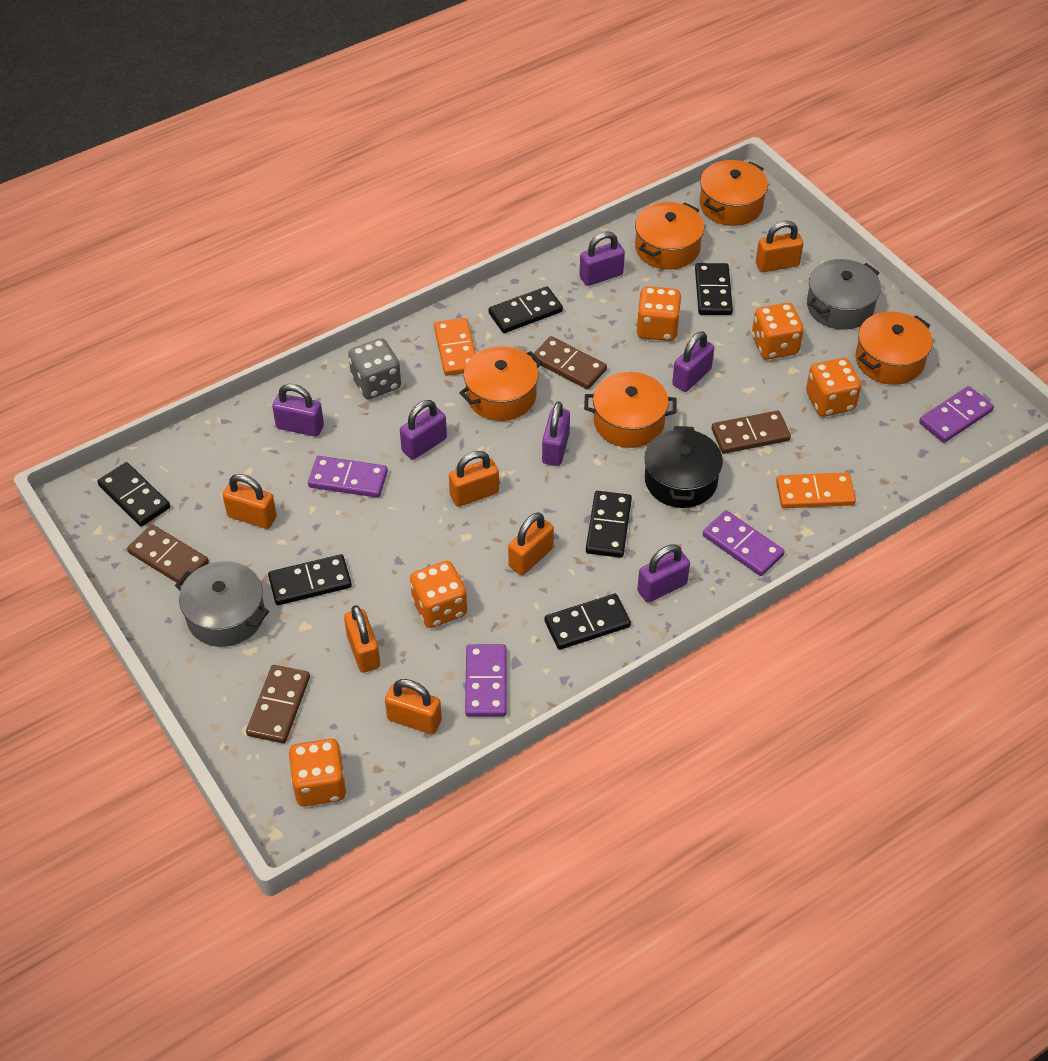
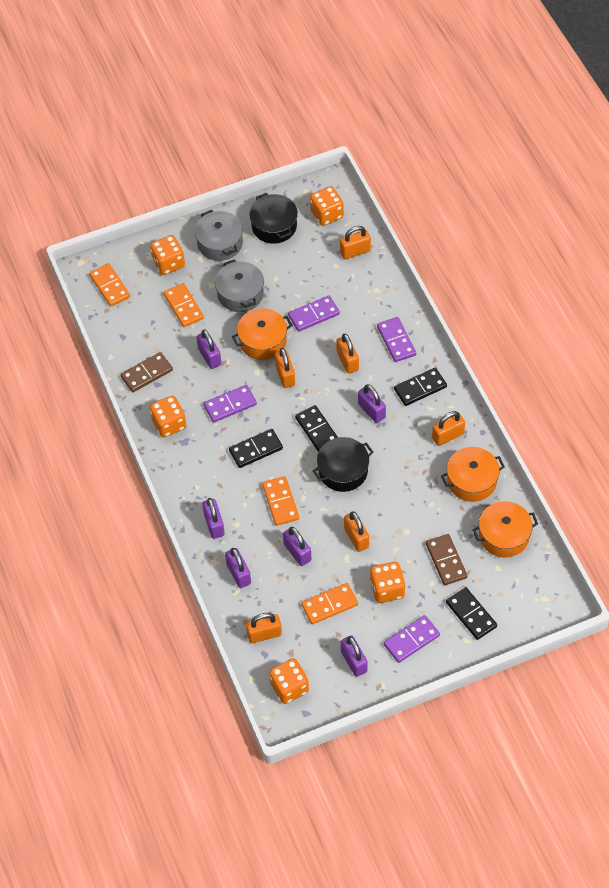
black domino: [97,462,170,527] [268,554,352,605] [489,286,563,333] [545,594,631,650] [586,491,632,558] [695,263,733,315] = 6 -> [229,429,283,468] [295,405,338,452] [394,368,447,406] [446,587,497,640] = 4
black pot: [644,426,723,508] = 1 -> [250,193,298,244] [313,437,373,492] = 2
brown domino: [127,524,209,586] [246,665,310,743] [532,336,607,389] [712,411,791,454] = 4 -> [120,352,173,392] [426,534,467,585] = 2
grey dice: [348,338,401,399] = 1 -> none = 0
orange domino: [434,318,476,376] [776,473,856,508] = 2 -> [89,263,130,307] [163,283,204,327] [262,476,299,526] [301,583,358,624] = 4
orange pot: [459,346,542,421] [584,372,677,448] [635,202,704,270] [700,160,768,226] [856,312,932,385] = 5 -> [232,308,293,360] [441,447,505,502] [472,501,538,557] = 3

